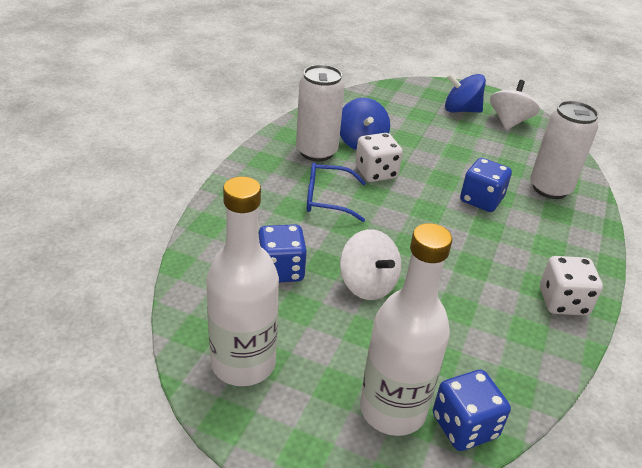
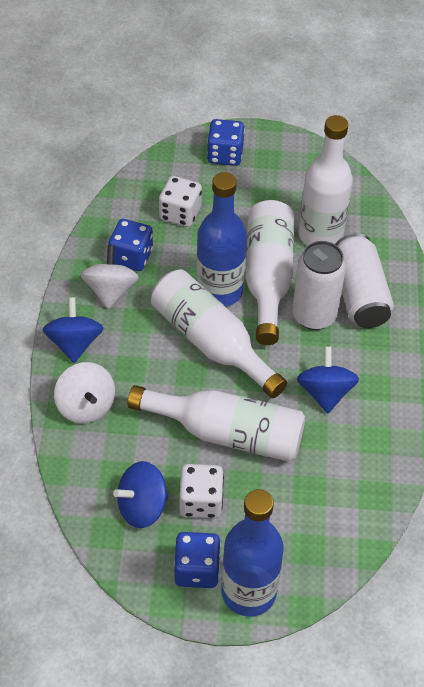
blue bottle: none = 0 -> [196,172,247,307] [221,489,284,617] = 2
blue glasses: [307,163,366,222] = 1 -> none = 0
blue spinning top: [340,98,390,150] [445,73,486,113] = 2 -> [43,297,103,363] [113,461,168,528] [297,346,359,414] = 3
white bottle: [206,176,279,386] [360,223,452,436] = 2 -> [127,385,305,462] [151,269,287,398] [245,200,294,345] [298,115,353,246] = 4

